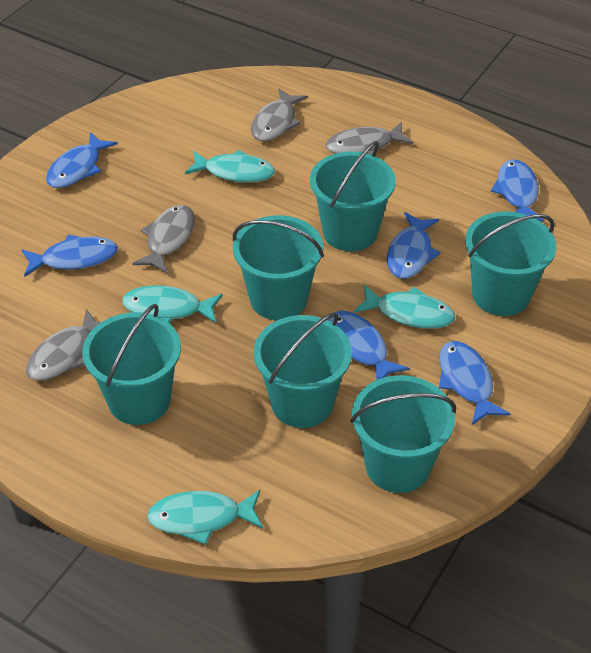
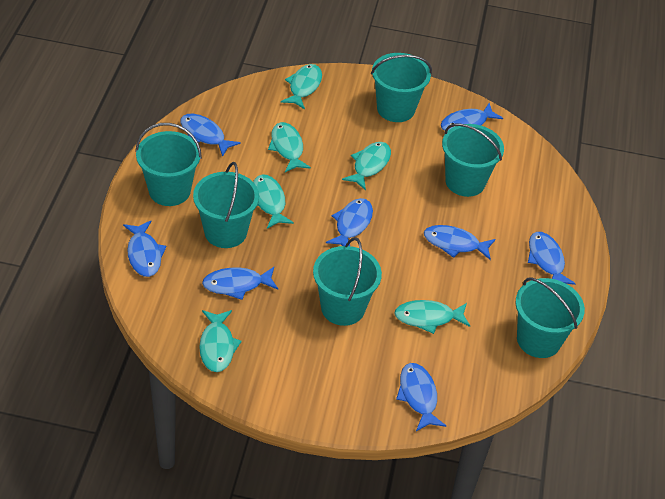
blue fish: [21,235,118,277] [46,132,118,188] [328,311,410,380] [387,212,441,279] [439,341,510,425] [491,159,544,222] = 6 -> [123,220,167,277] [180,114,241,157] [202,267,278,300] [326,198,373,246] [396,363,446,431] [424,225,496,260] [441,103,503,131] [528,232,576,285] = 8
grey fish: [26,309,101,381] [132,205,195,273] [251,88,308,142] [326,122,413,155] = 4 -> none = 0
turquoise fish: [122,285,223,323] [147,490,263,545] [185,150,275,183] [354,285,455,329] = 4 -> [199,310,242,372] [253,175,294,229] [268,122,311,172] [281,64,322,109] [342,142,391,190] [394,300,470,334] = 6

